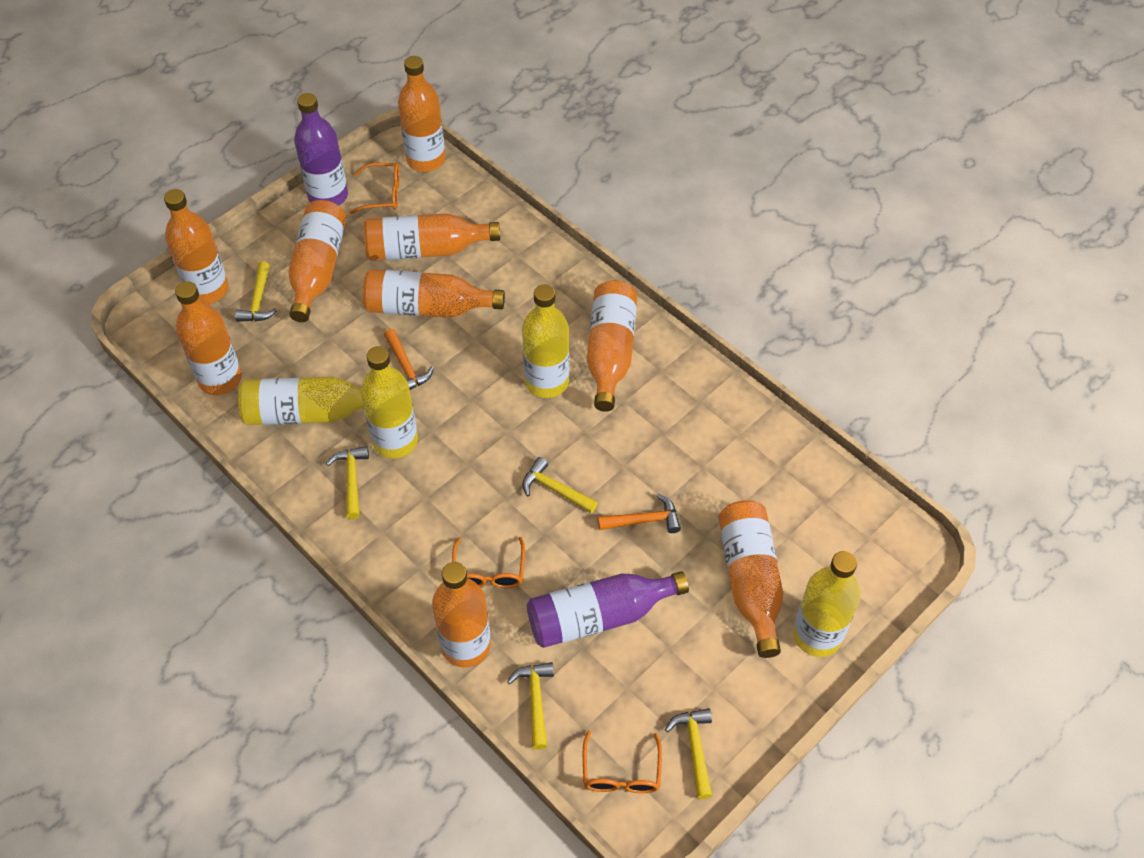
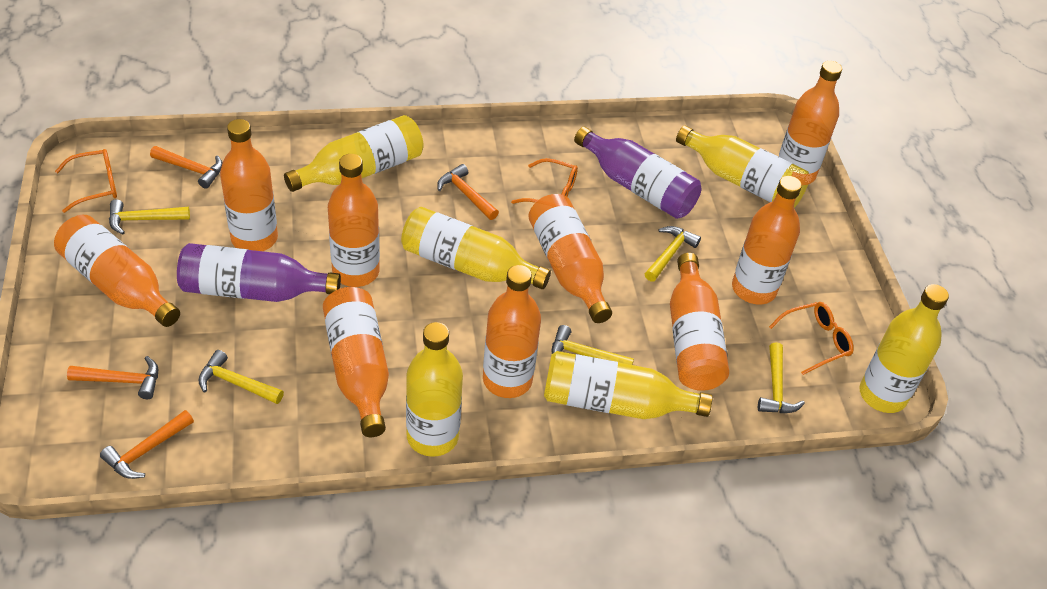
orange hammer: [384,329,434,390] [598,494,681,533] = 2 -> [67,356,158,399] [100,410,194,479] [150,146,223,189] [437,164,499,220] = 4
yellow bottle: [238,377,364,425] [361,346,418,459] [522,284,569,398] [793,551,860,657] = 4 -> [284,115,423,192] [401,207,551,289] [406,322,463,457] [544,351,712,419] [676,125,810,208] [859,284,949,413] = 6

